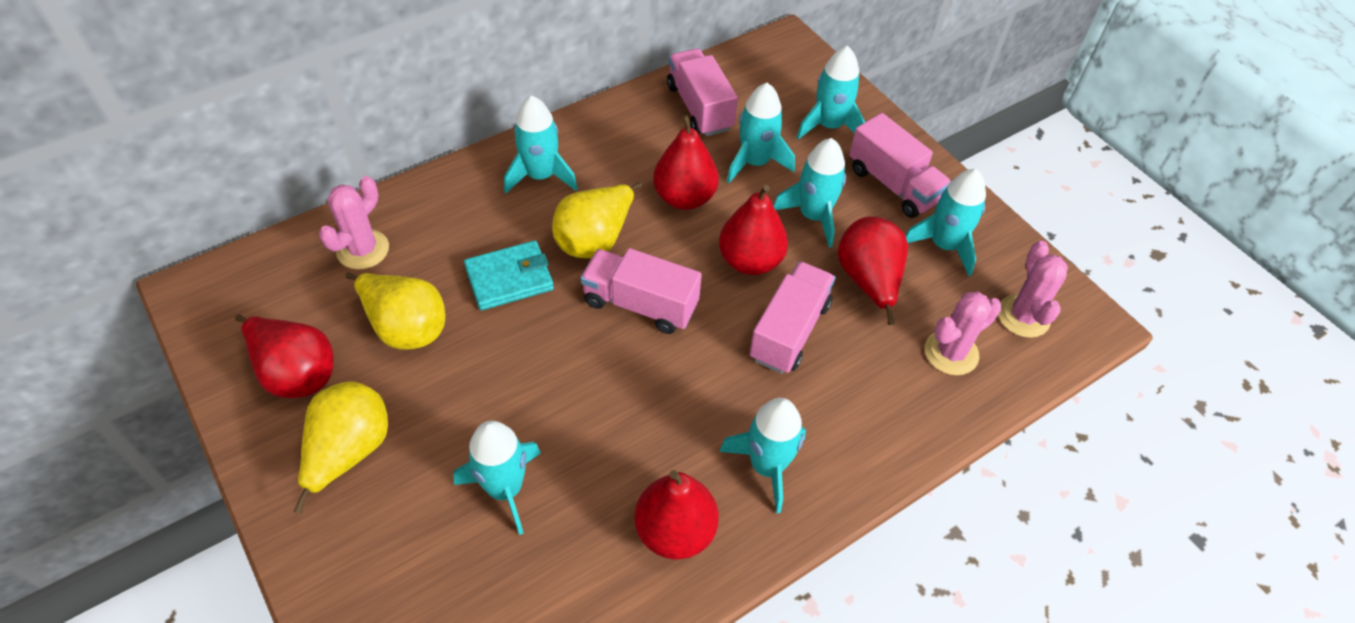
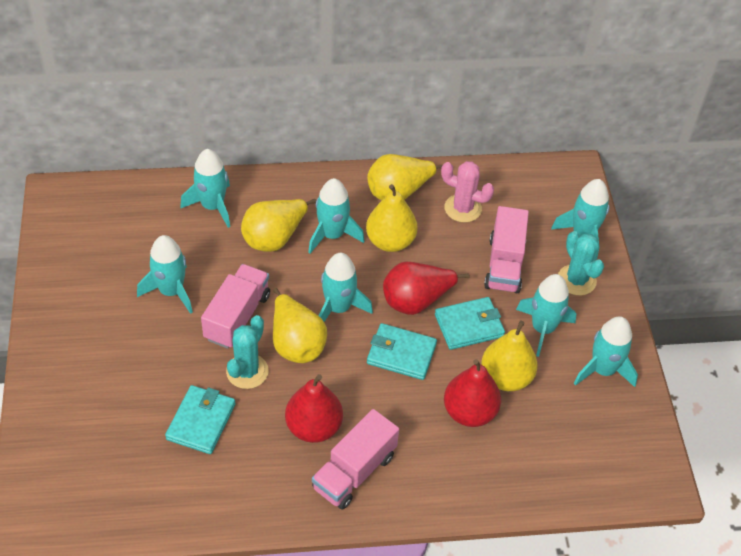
pink cactus: [319,176,389,270] [925,291,1002,375] [998,241,1068,338] = 3 -> [441,161,494,222] = 1
pink truck: [580,248,702,334] [667,49,738,136] [749,261,836,374] [849,113,951,218] = 4 -> [201,264,270,349] [312,409,399,510] [484,206,529,293] = 3
red pear: [235,314,334,398] [634,470,719,559] [653,114,719,210] [719,185,788,275] [837,216,908,325] = 5 -> [285,374,343,443] [383,262,470,315] [444,359,501,427] = 3
turquoise cactus: none = 0 -> [226,315,269,389] [558,231,604,296] = 2
turquoise wallet: [464,240,554,310] = 1 -> [165,385,236,454] [367,323,437,380] [435,297,505,350] = 3
yellow pear: [294,381,388,513] [345,272,445,350] [552,182,642,258] = 3 -> [241,199,316,252] [273,288,327,363] [366,184,418,252] [367,154,442,200] [481,320,538,391] = 5

